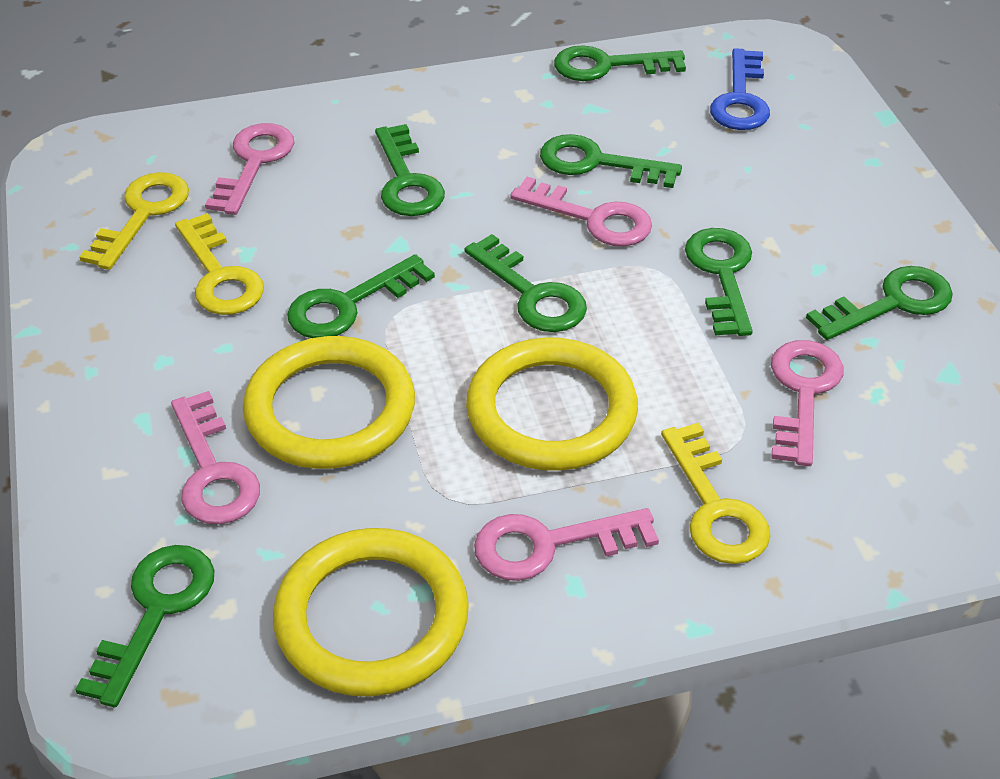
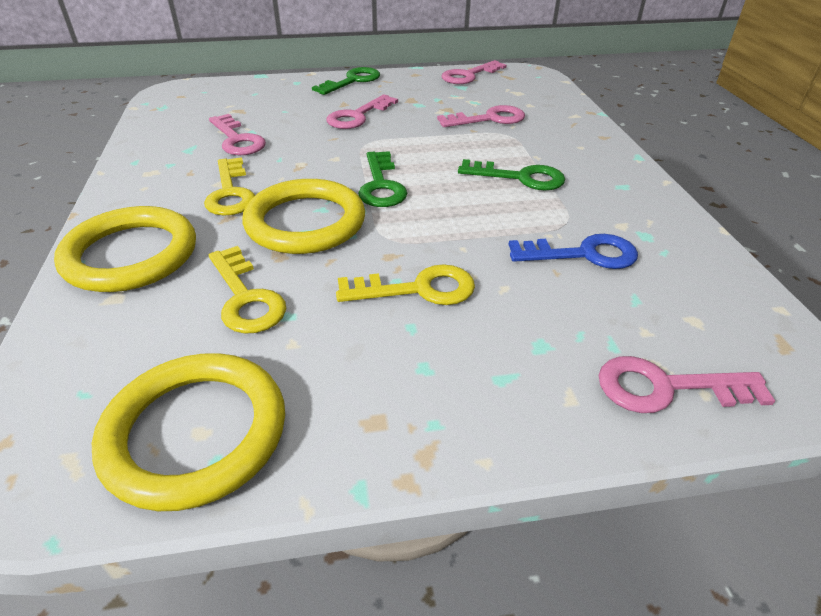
green key: [75,545,215,707] [287,254,435,338] [375,124,445,216] [464,234,587,332] [540,134,682,188] [554,45,686,81] [685,228,752,336] [806,266,953,340] = 8 -> [312,67,380,95] [358,151,407,207] [458,159,565,191] = 3

